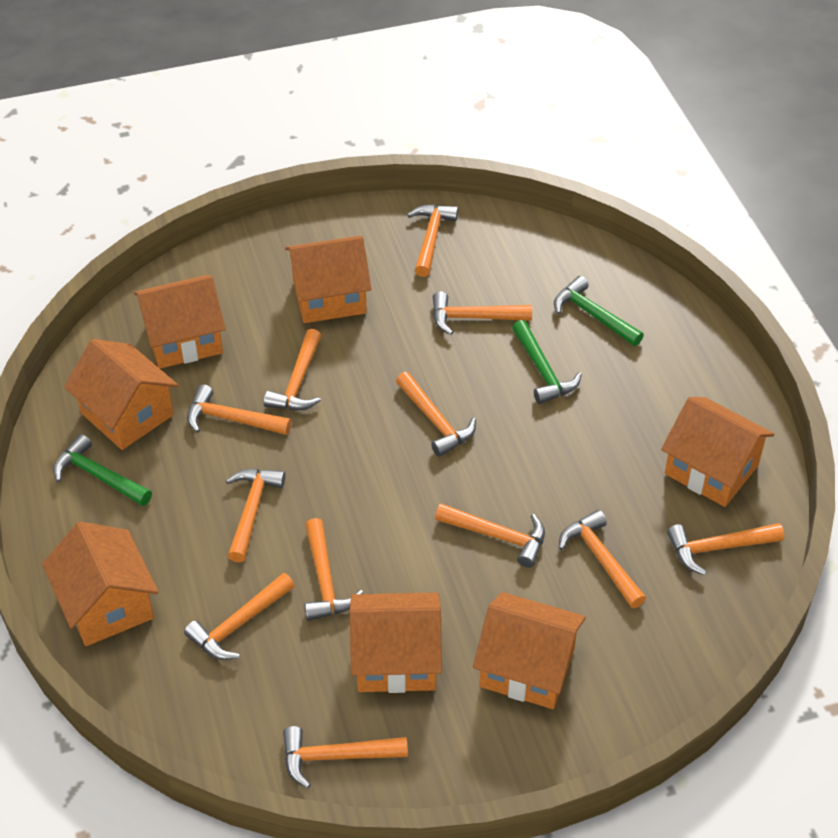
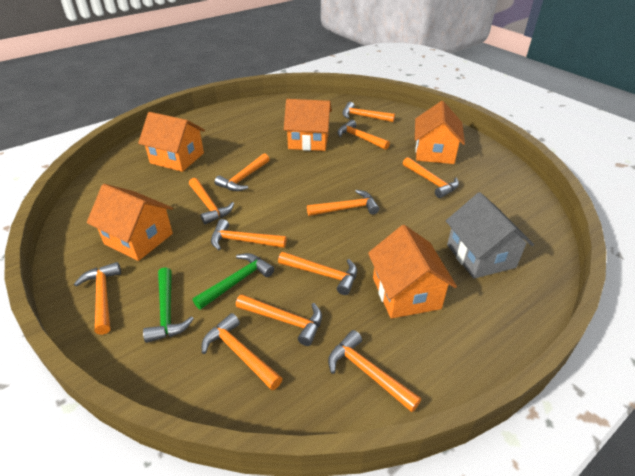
green hammer: [53,434,152,506] [512,320,582,404] [554,276,644,346] = 3 -> [143,267,194,343] [193,253,274,310] = 2
grey house: none = 0 -> [446,192,534,279] = 1
orange house: [42,522,159,646] [64,339,178,450] [134,275,226,369] [285,236,371,323] [350,592,442,693] [473,592,586,709] [661,397,774,507] = 7 -> [87,184,173,261] [138,112,205,172] [284,99,332,151] [368,225,457,319] [415,101,465,164] = 5

